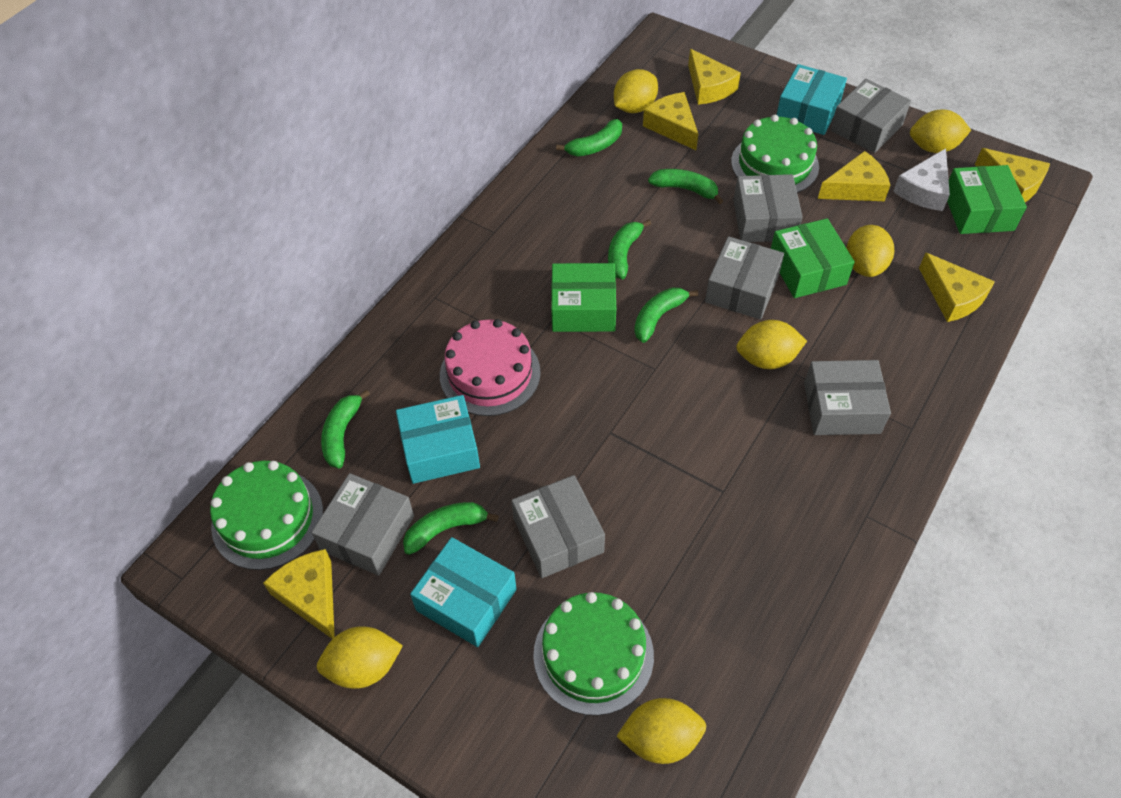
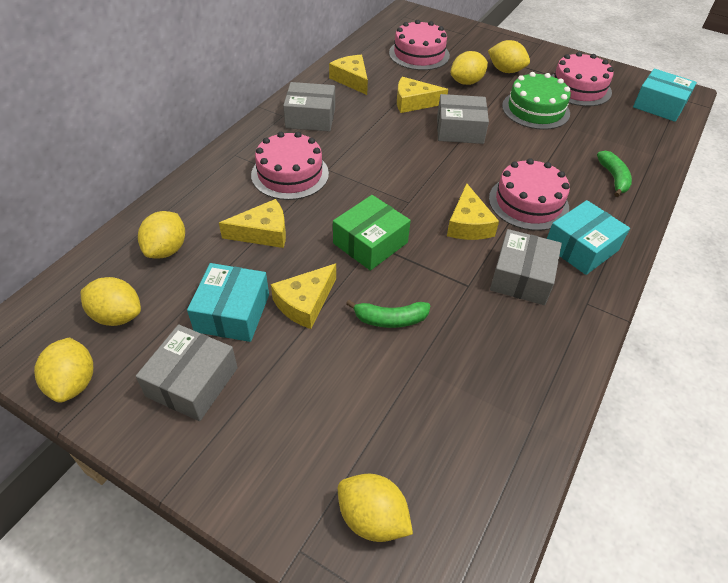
green banana: [321,389,370,468] [403,502,499,555] [556,119,622,156] [608,219,651,279] [634,287,698,343] [648,169,723,204] = 6 -> [346,300,431,328] [597,151,632,197] = 2
green box: [551,263,616,332] [771,219,855,298] [947,165,1027,234] = 3 -> [333,195,411,271] = 1
green cake: [210,461,323,570] [533,592,654,716] [731,115,819,193] = 3 -> [502,72,571,130] = 1
grey box: [311,473,414,576] [511,475,605,578] [705,236,784,320] [733,174,803,242] [804,360,891,435] [830,79,911,153] = 6 -> [136,324,238,421] [283,82,335,132] [437,94,489,144] [490,229,562,305] = 4
pink cake: [440,319,541,416] = 1 -> [251,132,329,200] [389,20,450,70] [489,158,570,231] [551,52,613,106] = 4
white cheese: [893,148,950,211] = 1 -> none = 0
yellow cheese: [263,549,335,639] [643,92,698,150] [688,49,741,105] [818,151,890,201] [919,253,995,322] [975,148,1050,202] = 6 -> [219,199,286,248] [271,264,336,329] [329,55,368,95] [397,77,448,113] [447,183,499,240] = 5

